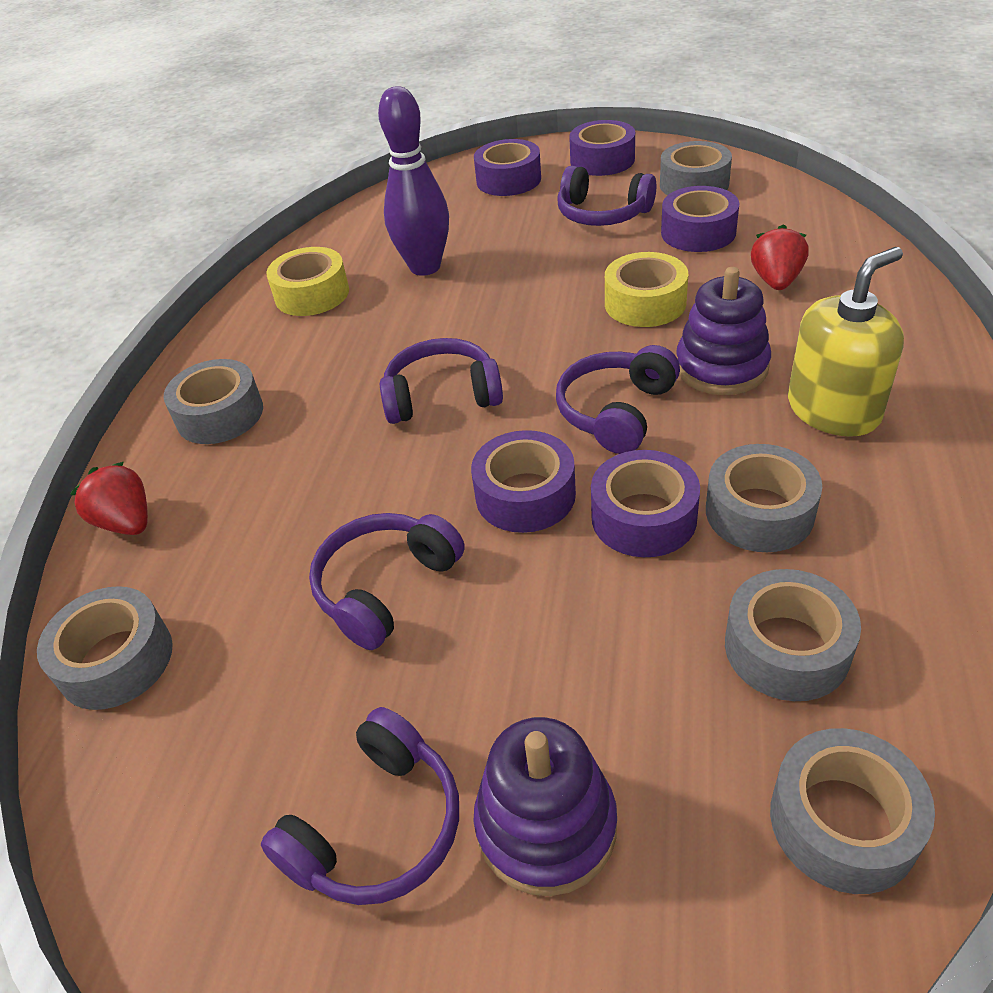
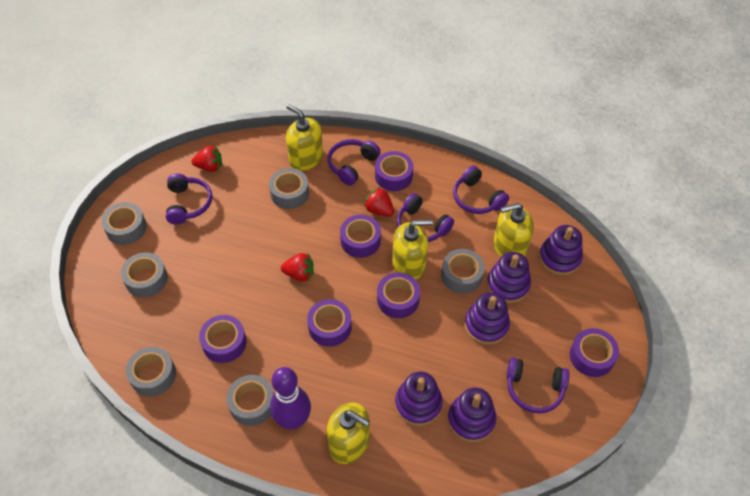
purple stacking toy: [474,717,617,896] [676,267,771,395] = 2 -> [395,372,443,426] [448,388,496,442] [465,292,510,345] [487,252,531,303] [539,225,583,276] = 5
purple tape: [471,430,576,533] [474,139,541,196] [569,120,635,176] [591,450,700,557] [661,186,739,252] = 5 -> [199,315,247,363] [307,299,352,347] [340,215,381,258] [375,151,413,191] [377,272,420,318] [570,328,619,377] = 6
red strawberry: [70,462,148,535] [751,224,809,290] = 2 -> [191,146,222,172] [281,253,314,282] [364,187,394,216] = 3
yellow soap dispenser: [788,247,904,437] = 1 -> [286,104,323,171] [327,402,370,464] [392,220,433,280] [493,203,534,257] = 4
yellow tape: [266,247,349,316] [605,252,688,327] = 2 -> none = 0

